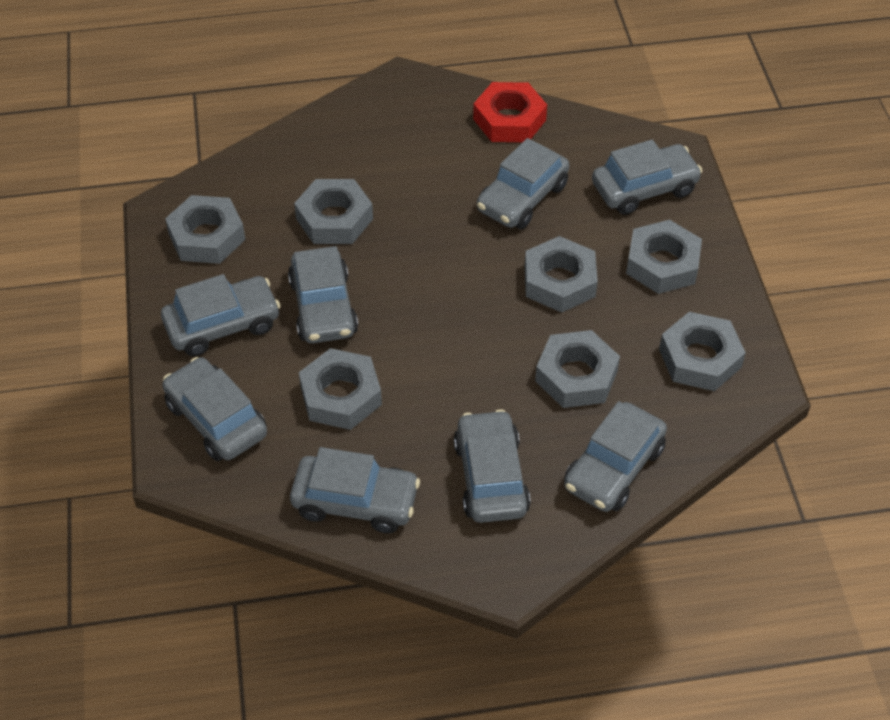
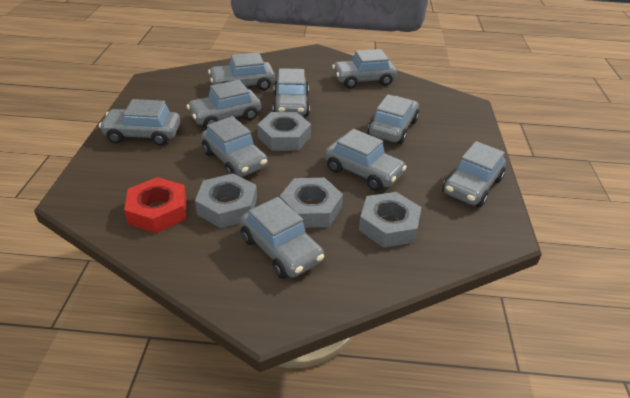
grey car: [161,274,281,356] [162,357,267,461] [288,246,358,343] [290,447,420,533] [454,409,531,523] [477,138,569,229] [564,401,667,512] [592,140,702,215] = 8 -> [99,99,180,146] [187,80,261,129] [201,116,268,177] [208,52,275,90] [240,197,324,279] [273,68,310,117] [324,129,407,191] [332,49,397,89] [368,94,419,144] [442,141,506,207] = 10
grey nut: [165,195,245,264] [294,179,373,244] [299,348,382,430] [525,236,598,313] [535,330,620,408] [626,220,702,294] [659,312,746,391] = 7 -> [195,173,257,228] [258,112,311,151] [280,178,343,228] [359,192,421,248] = 4

